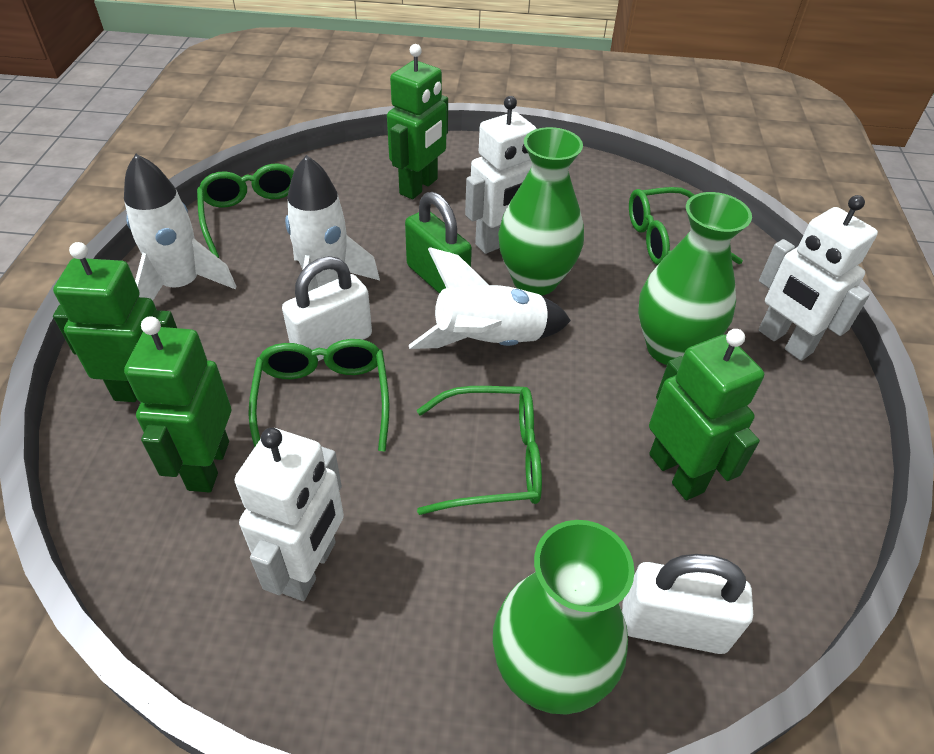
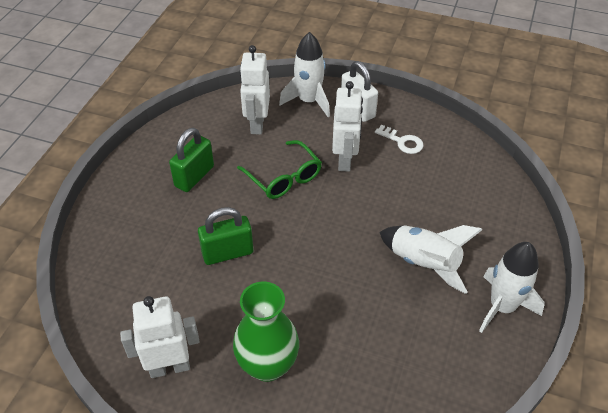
green glasses: [197,164,294,258] [248,339,389,451] [417,386,542,515] [629,187,743,265] = 4 -> [237,140,322,199] = 1
green padlock: [405,192,472,294] = 1 -> [169,128,214,192] [198,207,253,265] = 2
green robot: [53,242,177,402] [124,317,231,492] [387,44,448,199] [649,329,764,500] = 4 -> none = 0
green vase: [493,520,635,715] [498,127,584,296] [638,192,752,365] = 3 -> [233,282,299,382] = 1
white key: none = 0 -> [375,125,424,154] = 1
white padlock: [282,256,372,361] [622,554,753,654] = 2 -> [341,61,378,122] = 1

